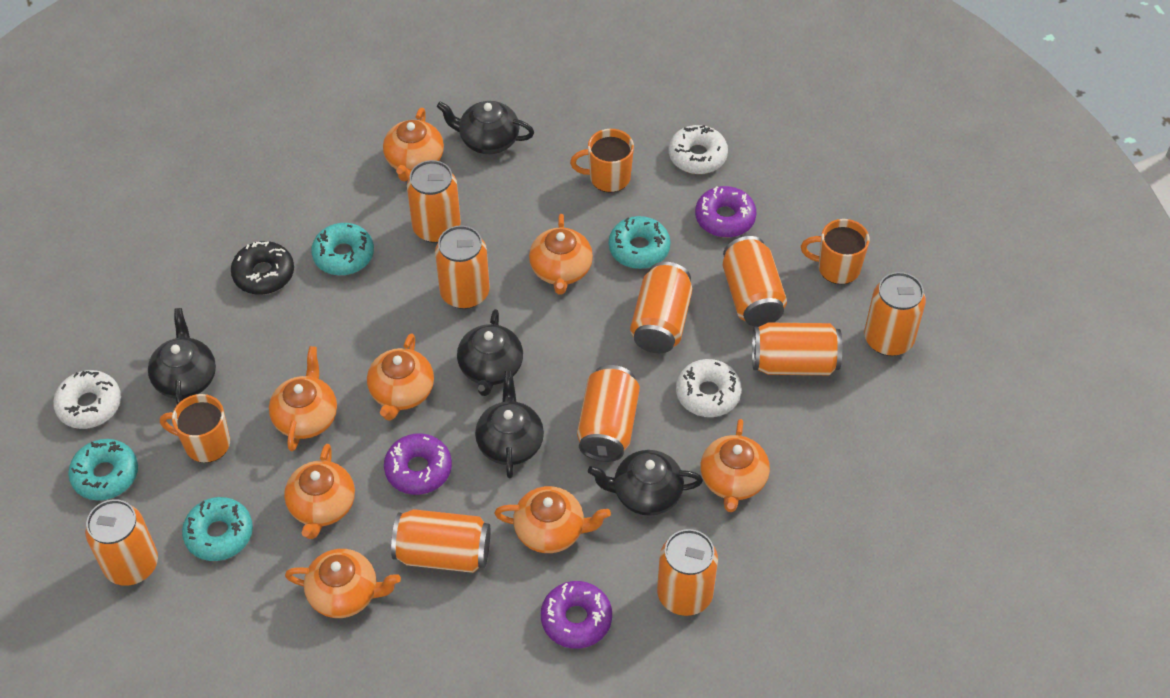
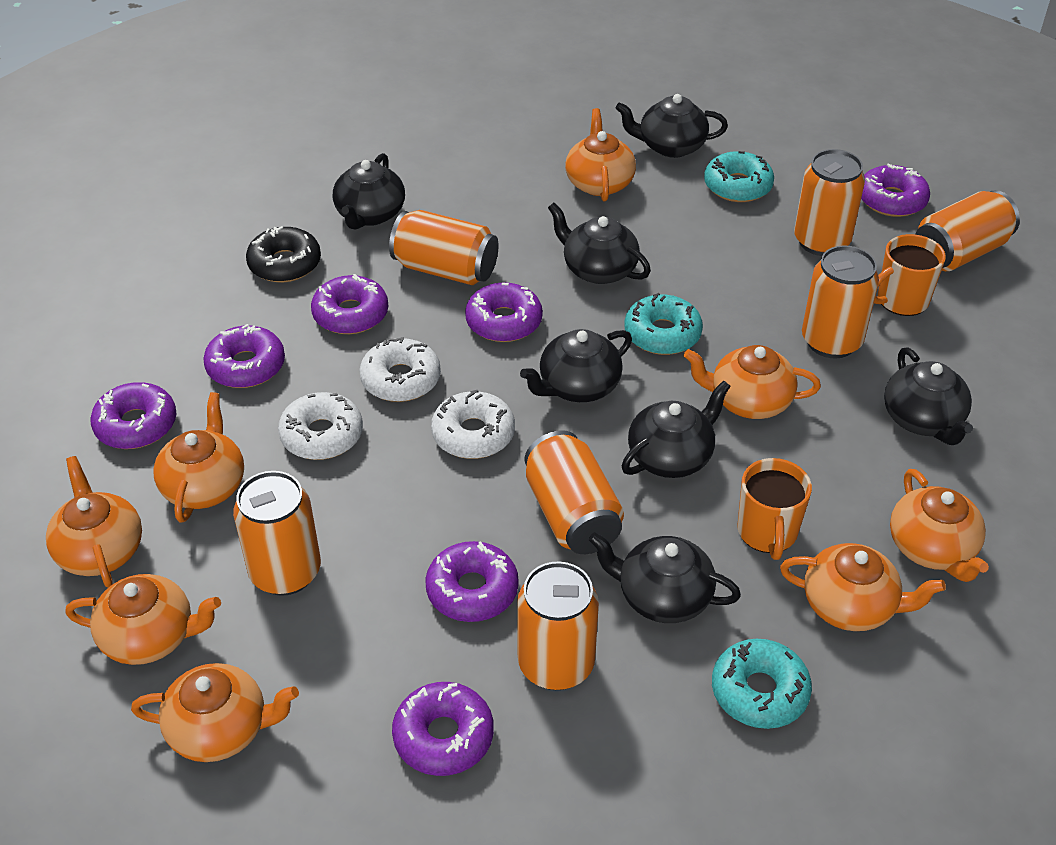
black teapot: [148,308,216,405] [437,101,534,154] [457,309,523,396] [475,371,544,478] [588,450,703,516] = 5 -> [333,153,405,230] [520,329,632,402] [548,203,651,284] [589,532,741,623] [616,94,728,158] [622,380,731,478] [884,347,973,445] = 7
orange can: [85,499,158,586] [391,509,490,573] [407,160,461,243] [435,225,490,309] [577,365,640,462] [630,262,693,353] [657,529,718,616] [723,236,787,327] [752,323,842,375] [864,272,926,356] = 10 -> [233,471,321,596] [389,210,499,285] [517,561,599,690] [525,430,624,554] [794,149,865,256] [802,246,879,358] [915,190,1020,271] = 7
orange mug: [160,394,230,463] [570,129,634,193] [801,219,870,284] = 3 -> [738,458,812,560] [874,234,946,316] = 2
purple donut: [384,433,452,495] [541,581,612,649] [695,186,757,237] = 3 -> [90,382,176,449] [203,324,285,388] [311,274,388,334] [392,682,494,776] [426,541,519,622] [465,282,543,342] [861,163,930,217] = 7
turquoise donut: [68,439,138,500] [182,497,253,561] [311,223,374,275] [609,216,671,269] = 4 -> [624,293,703,355] [704,151,774,202] [712,639,812,729] = 3

